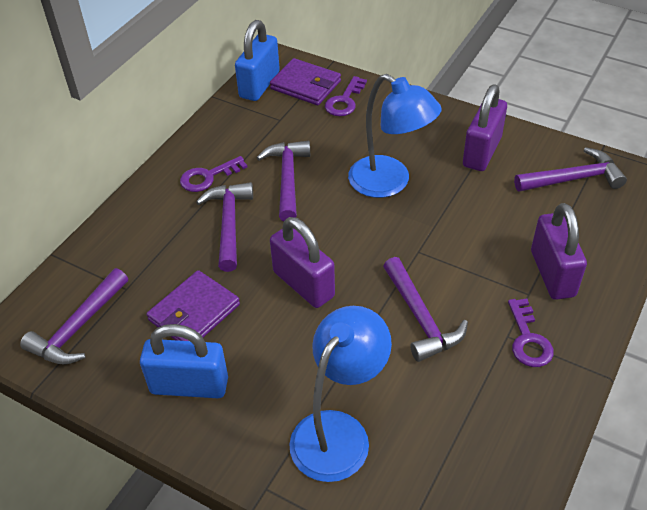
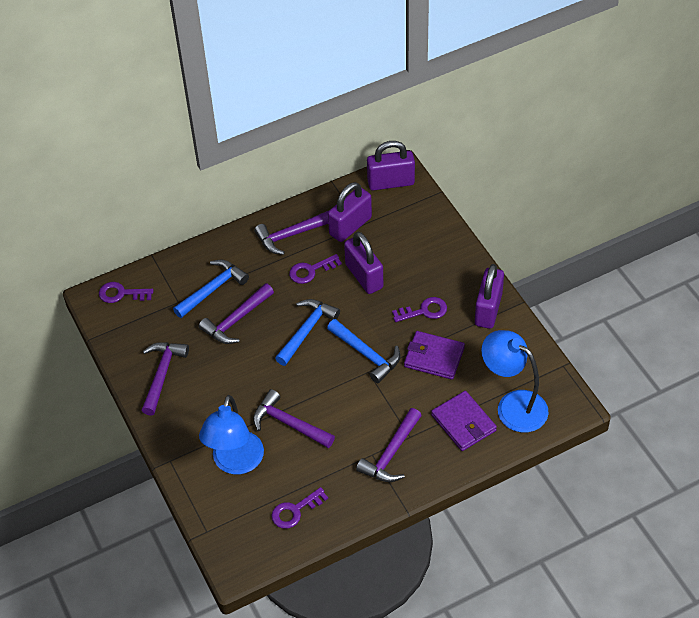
blue hammer: none = 0 -> [173,260,249,318] [275,299,340,366] [327,319,401,383] = 3
blue padlock: [140,324,228,398] [235,20,280,101] = 2 -> none = 0
purple key: [180,156,248,192] [325,76,367,116] [508,298,554,367] = 3 -> [99,282,153,303] [271,487,328,529] [289,254,342,284] [392,297,447,322] = 4
purple padlock: [270,217,335,308] [463,84,507,171] [531,203,587,300] = 3 -> [328,182,372,242] [344,232,383,294] [367,141,415,191] [475,264,504,329] = 4

